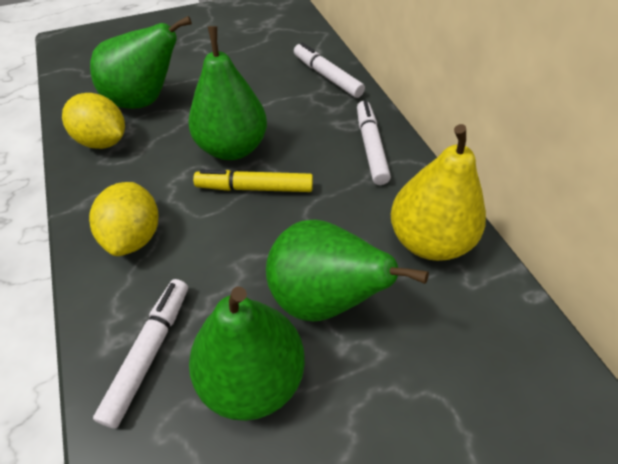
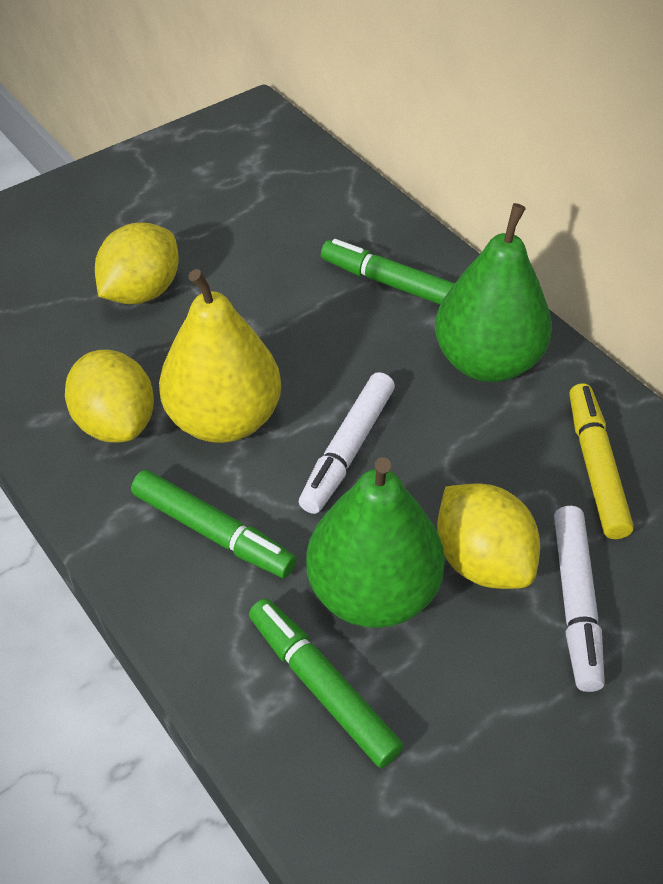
green marker: none = 0 -> [131,470,297,578] [249,598,404,768] [321,239,455,304] = 3
green pear: [90,16,192,109] [188,26,267,160] [189,287,305,421] [266,220,429,321] = 4 -> [306,457,445,628] [435,203,552,382] = 2
white marker: [93,279,188,428] [294,43,365,98] [357,101,391,185] = 3 -> [299,372,395,514] [554,506,604,692] = 2
yellow lemon: [62,93,125,149] [89,182,158,256] = 2 -> [65,350,154,443] [95,223,179,304] [437,483,540,589] = 3

